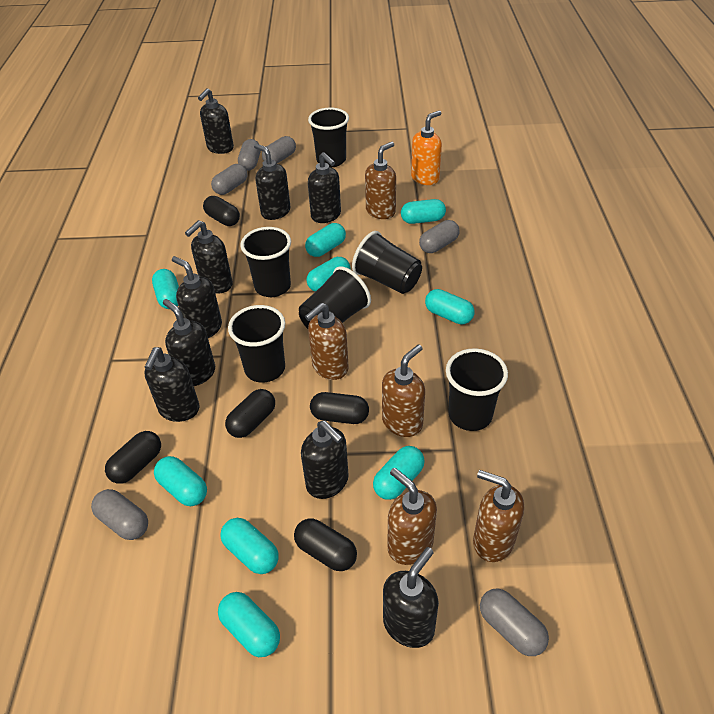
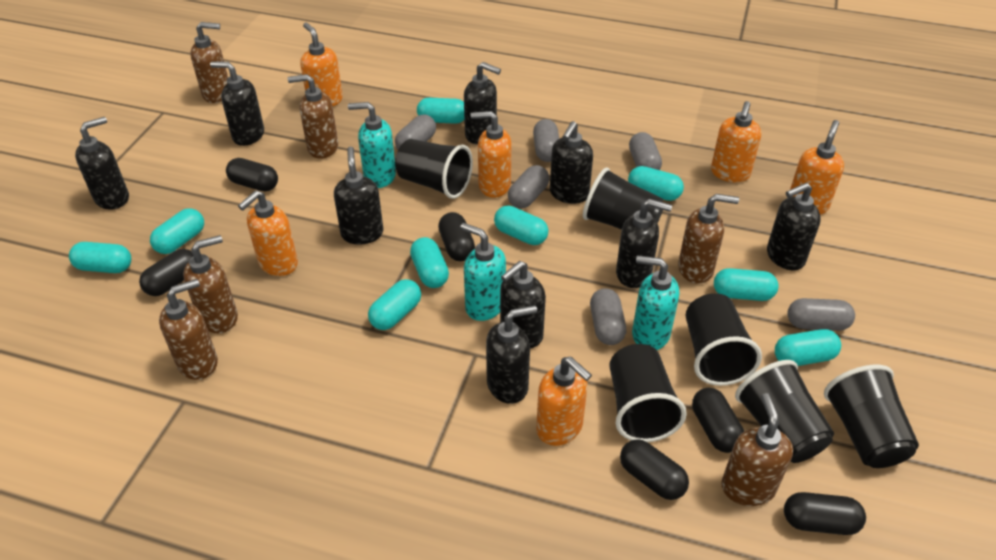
black capsule: [105,431,161,484] [203,196,240,226] [225,389,275,438] [294,518,357,571] [310,392,369,424] = 5 -> [139,249,193,296] [226,158,278,192] [438,212,475,261] [620,439,689,500] [692,388,744,453] [784,492,866,535] = 6
brown soap dispenser: [305,303,349,380] [365,142,396,219] [382,344,425,437] [388,468,437,565] [473,470,524,562] = 5 -> [159,279,218,380] [183,235,238,333] [190,22,228,103] [288,74,338,159] [678,194,739,284] [721,393,793,506] = 6
orange soap dispenser: [411,111,442,185] = 1 -> [238,190,298,276] [300,23,343,107] [471,111,511,198] [536,357,592,446] [711,101,761,183] [790,120,844,215] = 6
turquoise soap dispenser: none = 0 -> [348,102,396,188] [460,223,506,321] [632,256,679,350] = 3

